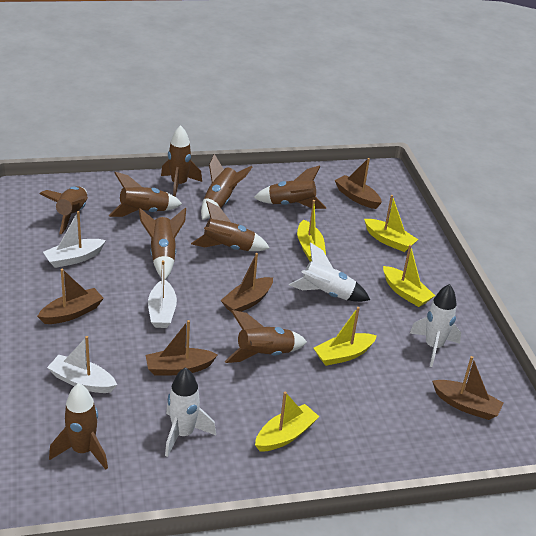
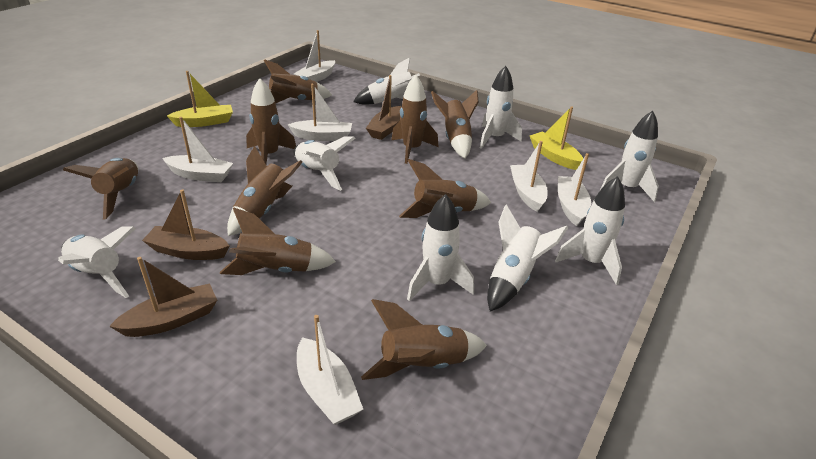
brown boat: [37,269,104,324] [146,320,218,376] [220,253,273,312] [335,158,382,209] [432,356,504,420] = 5 -> [109,257,217,337] [142,189,229,260] [366,75,402,140] = 3
white boat: [43,211,106,268] [47,336,117,393] [148,260,177,328] = 3 -> [162,117,233,182] [288,84,352,141] [294,30,335,82] [297,315,363,425] [510,141,548,212] [558,153,591,226] = 6
white rocket: [165,367,216,457] [289,242,370,302] [409,284,461,367] = 3 -> [58,226,136,298] [294,136,356,191] [353,57,420,105] [407,194,474,301] [480,66,522,149] [487,204,568,312] [555,176,625,285] [600,111,659,202] = 8
yellow boat: [255,391,319,452] [297,200,326,262] [314,307,377,366] [364,195,418,252] [383,245,435,307] = 5 -> [167,71,233,127] [530,107,583,170] = 2

